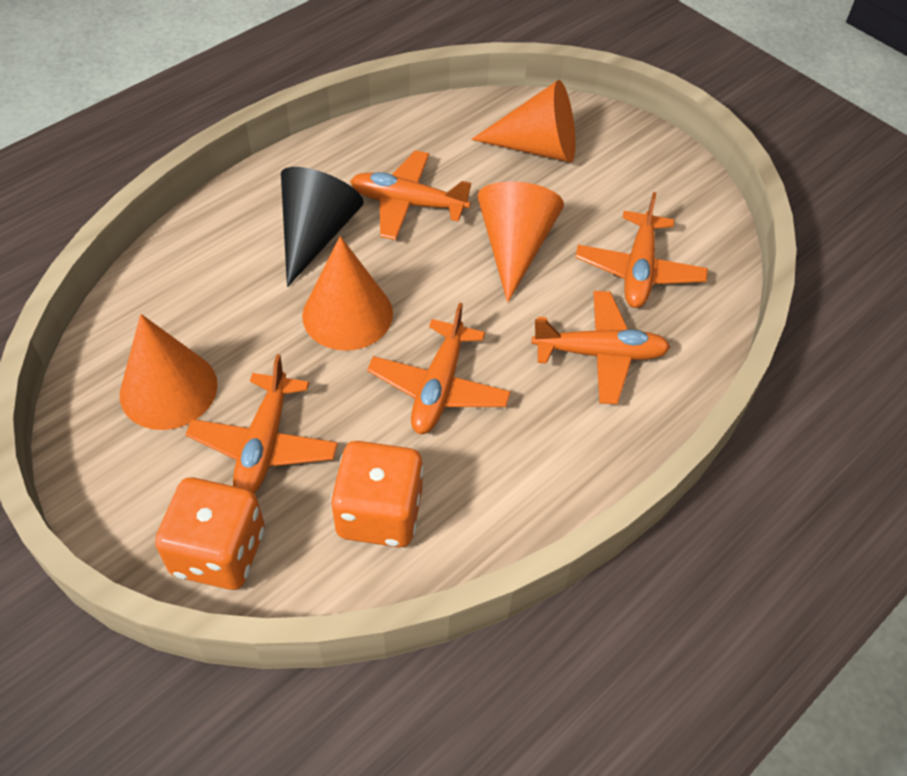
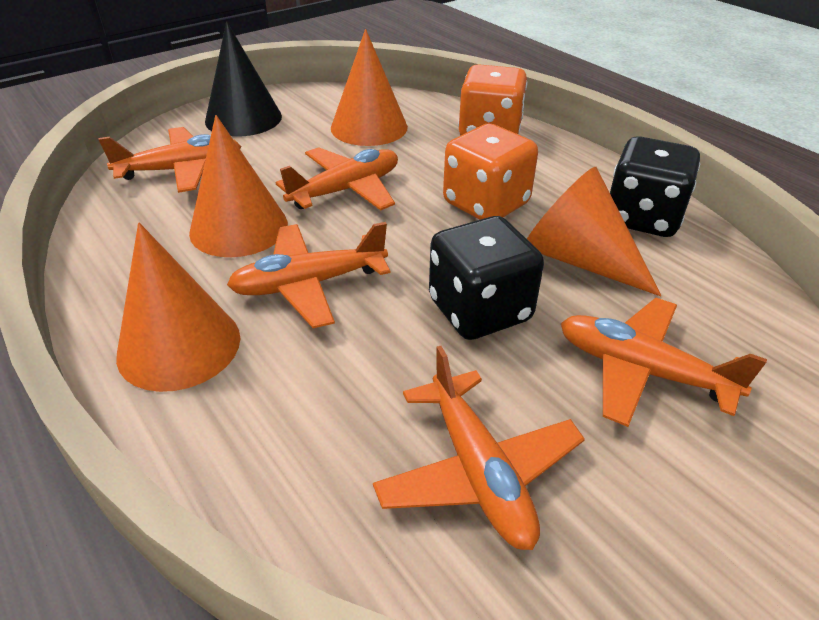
black dice: none = 0 -> [429,216,544,340] [610,136,700,237] = 2

